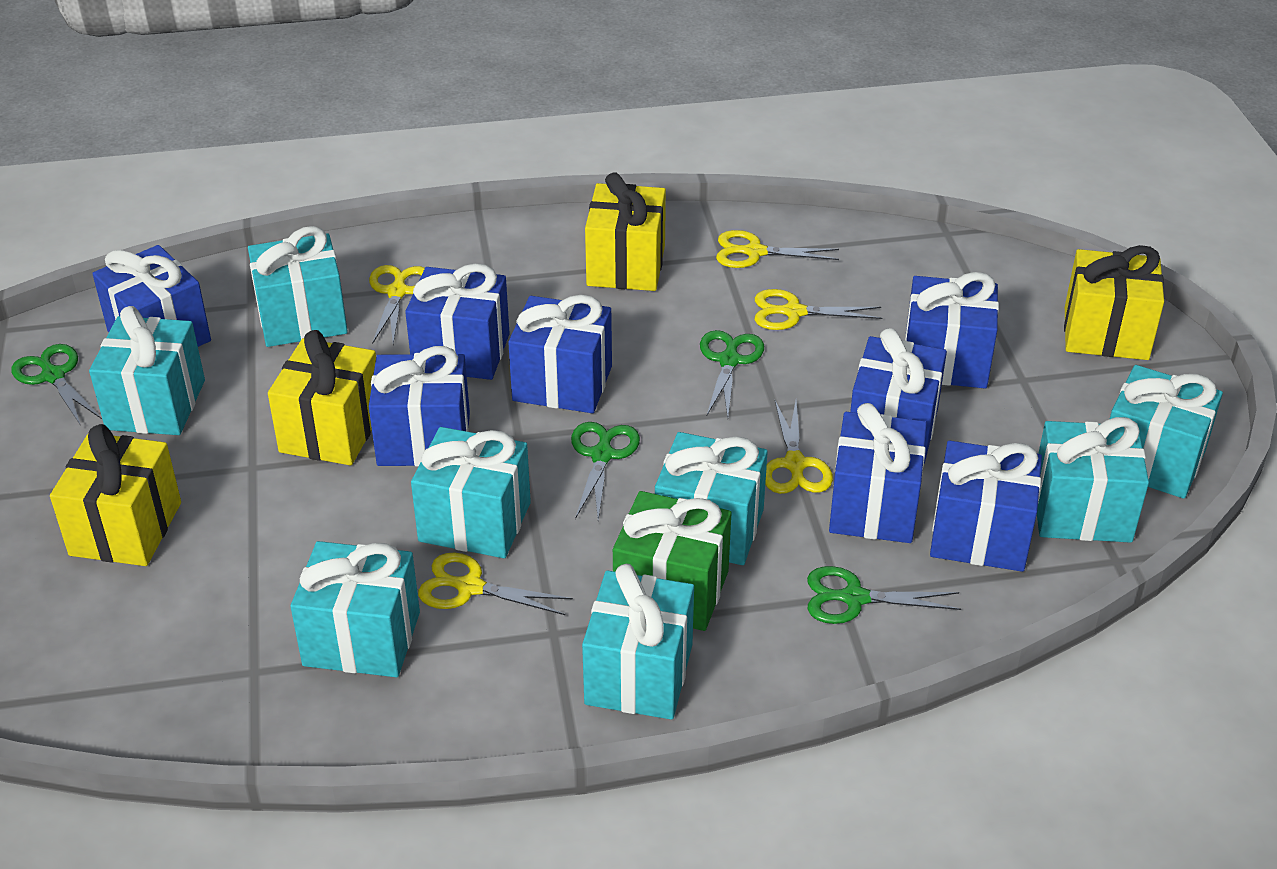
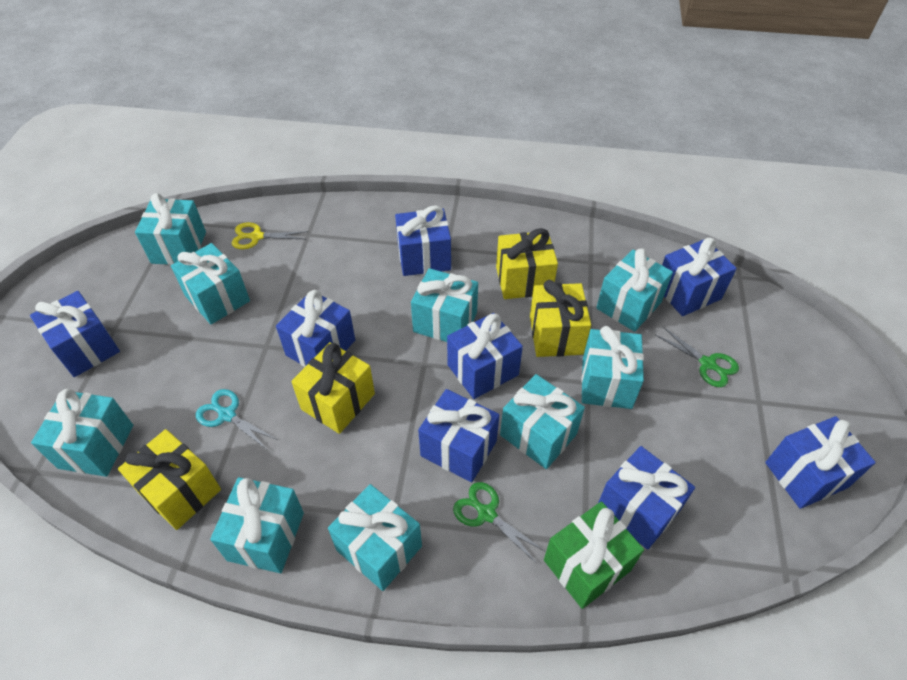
green scissors: [11,344,102,426] [571,422,640,520] [700,330,764,417] [807,566,961,624] = 4 -> [453,482,546,564] [656,327,739,387] = 2
turquoise gift: [89,306,205,435] [248,226,348,347] [290,541,420,677] [411,427,531,558] [582,564,694,720] [655,432,768,565] [1037,417,1149,543] [1110,365,1223,499] = 8 -> [31,389,133,477] [135,193,206,265] [171,243,250,324] [210,477,304,573] [328,484,422,591] [411,268,478,342] [500,374,585,469] [581,326,644,409] [596,248,673,332] = 9
turquoise scissors: none = 0 -> [196,389,278,449] = 1
yellow scissors: [369,265,425,344] [418,553,573,615] [716,230,839,268] [755,289,882,330] [765,401,833,494] = 5 -> [232,222,308,249] = 1

